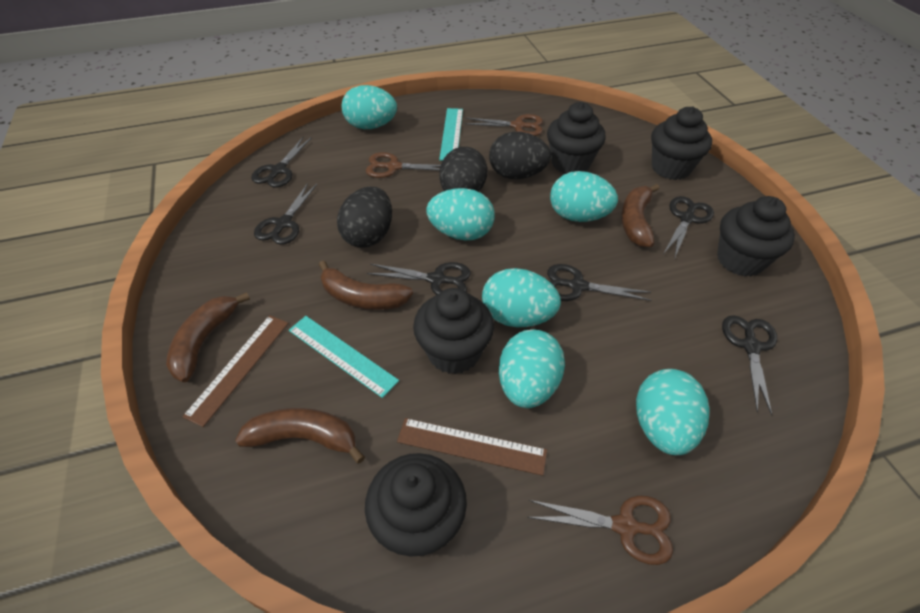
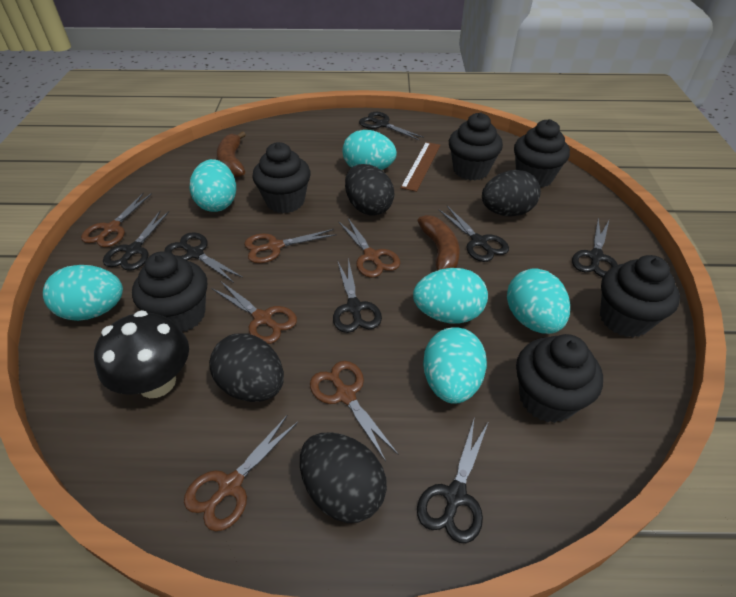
black cupcake: [365,453,467,557] [413,288,494,374] [547,102,606,174] [651,107,712,180] [717,196,795,277] = 5 -> [132,251,207,332] [252,142,311,213] [449,112,503,180] [514,119,570,188] [516,334,603,423] [600,255,680,337] = 6
black egg: [337,187,392,248] [439,147,487,192] [489,132,551,179] = 3 -> [209,333,284,402] [300,432,387,523] [345,164,394,216] [482,170,541,217] = 4
black mushroom: none = 0 -> [94,310,189,398] = 1
black scissors: [251,137,312,187] [254,183,317,245] [367,262,471,295] [547,264,652,301] [664,196,714,257] [722,315,777,415] = 6 -> [103,211,169,271] [165,232,243,283] [333,258,382,333] [359,112,424,140] [417,416,489,543] [439,206,509,262] [572,218,618,277] = 7
brown banana: [166,292,250,382] [235,408,365,464] [319,260,413,310] [621,184,660,247] = 4 -> [217,131,246,177] [417,215,460,271] = 2
brown ruler: [182,315,289,427] [397,418,547,476] = 2 -> [401,142,441,192] = 1
brown scissors: [366,152,441,178] [465,114,543,136] [527,496,673,565] = 3 -> [81,192,152,247] [184,415,298,531] [211,281,297,344] [244,229,337,263] [310,361,398,461] [338,218,400,278] = 6
turquoise ruler: [289,316,399,398] [439,108,463,161] = 2 -> none = 0

